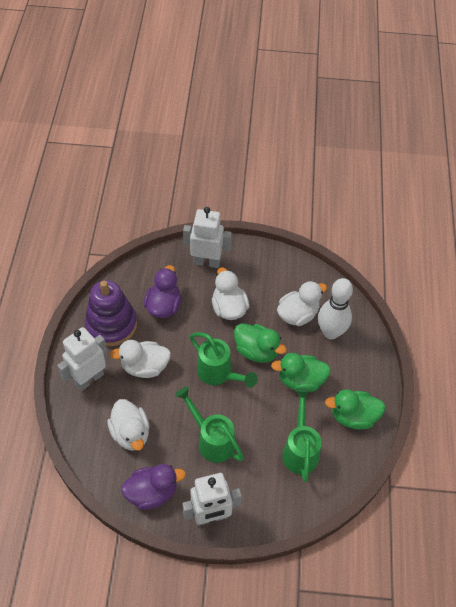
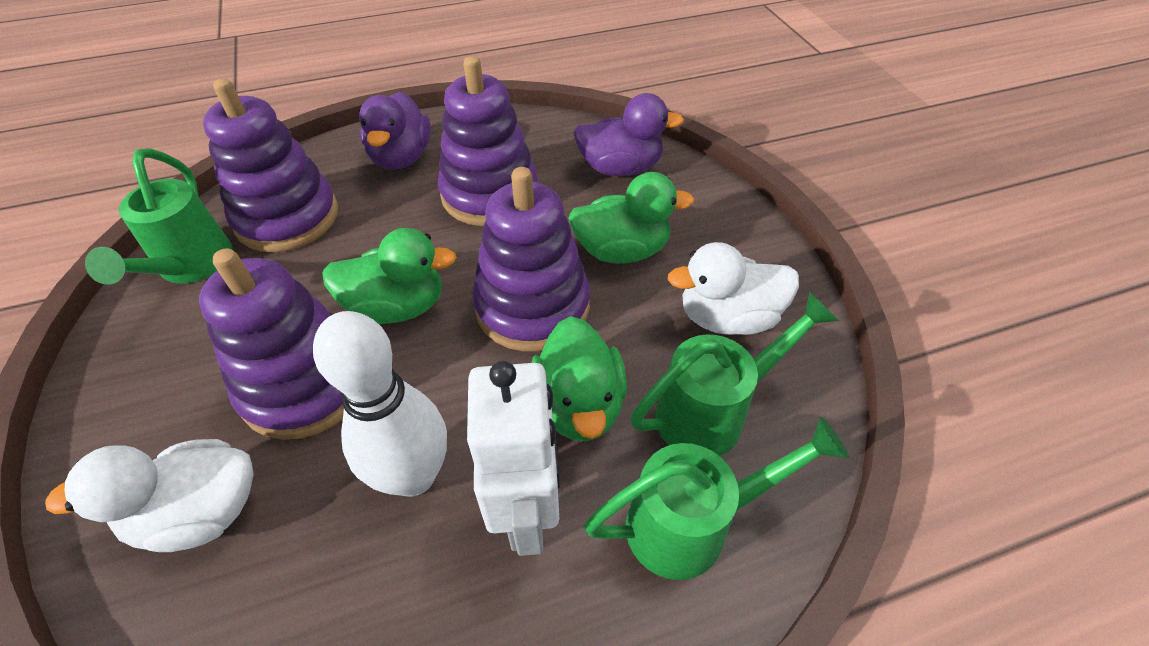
purple stacking toy: [85,280,137,346] = 1 -> [199,248,344,440] [203,78,338,252] [438,56,537,226] [472,167,590,352] = 4
white duck: [107,399,150,451] [110,340,171,378] [212,268,249,320] [277,281,327,326] = 4 -> [45,439,254,552] [667,242,799,335] = 2
white robot: [57,327,107,391] [183,207,232,268] [183,473,242,526] = 3 -> [467,361,560,556] = 1

